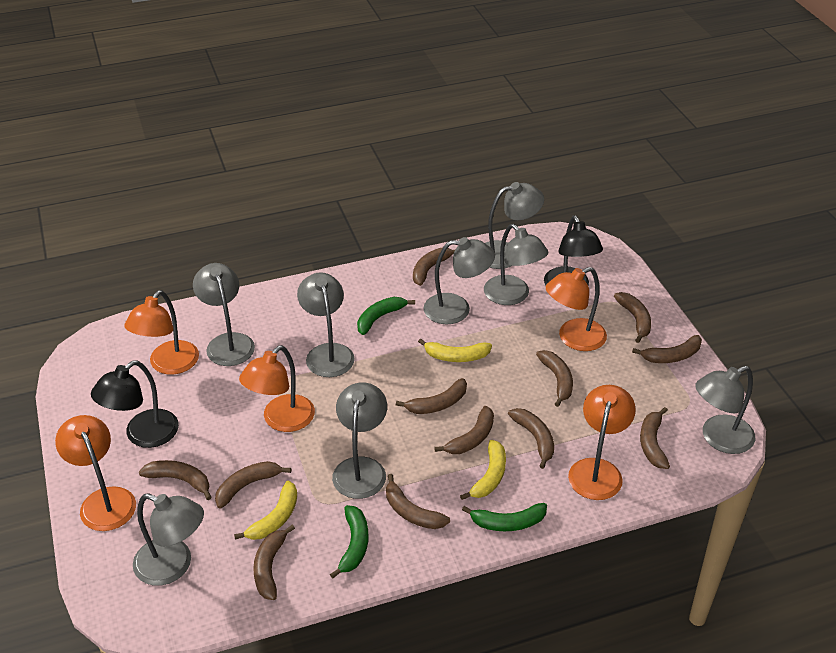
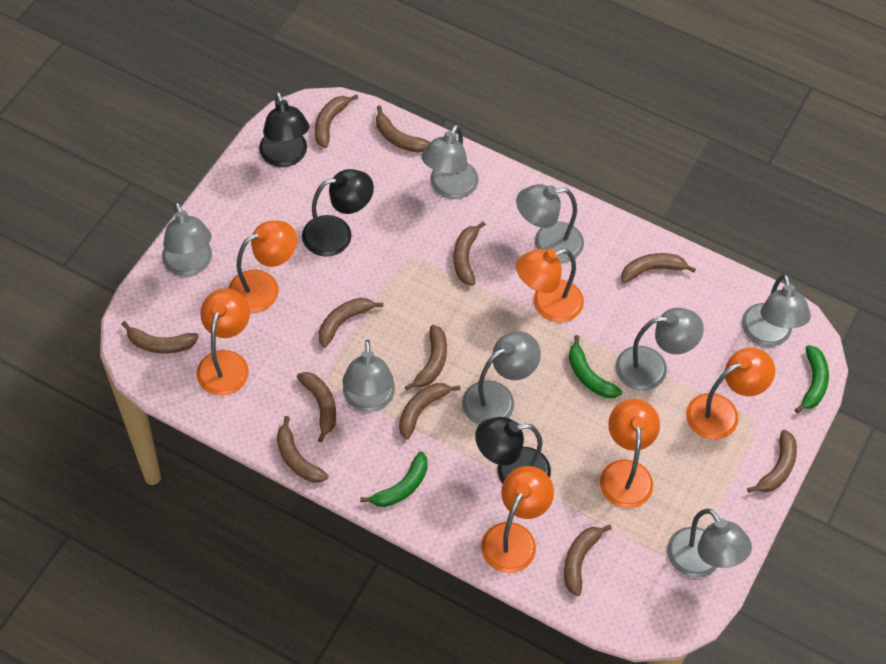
black lamp: [91,360,179,448] [544,215,603,286] = 2 -> [259,91,310,167] [302,169,374,256] [475,417,551,484] = 3
orange lamp: [55,415,136,531] [124,290,199,375] [239,345,315,432] [546,267,607,351] [568,385,636,500] = 5 -> [196,288,250,396] [228,221,297,313] [481,466,554,573] [516,249,584,322] [600,399,660,508] [686,348,775,440] = 6
yellow banana: [234,481,297,540] [418,338,492,362] [460,440,506,500] = 3 -> none = 0

